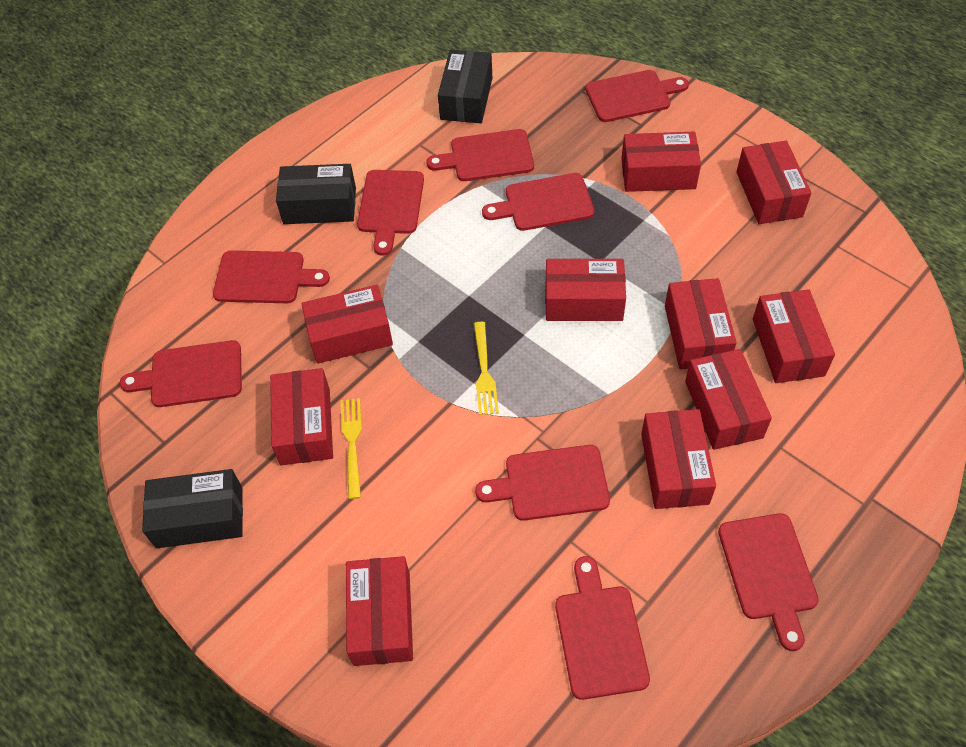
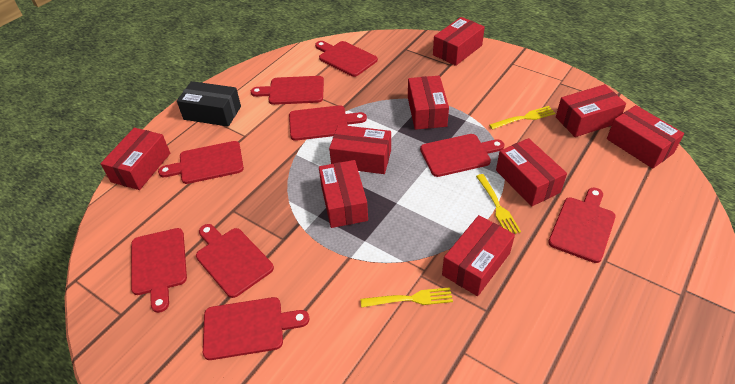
black box: [142,469,243,548] [276,164,356,224] [438,50,492,123] = 3 -> [177,81,241,127] = 1
red box: [270,368,333,465] [302,285,393,364] [346,556,413,666] [545,259,626,321] [621,132,701,192] [641,409,716,509] [665,278,737,369] [685,349,772,450] [737,141,811,224] [753,289,835,383] = 10 -> [101,128,170,190] [319,160,368,228] [329,125,391,174] [408,76,449,130] [433,17,485,66] [442,215,515,296] [496,138,567,206] [556,84,626,137] [607,105,684,169] = 9
yellow fork: [341,398,362,499] [474,322,499,415] = 2 -> [361,287,453,308] [476,174,521,234] [489,106,555,130] = 3

